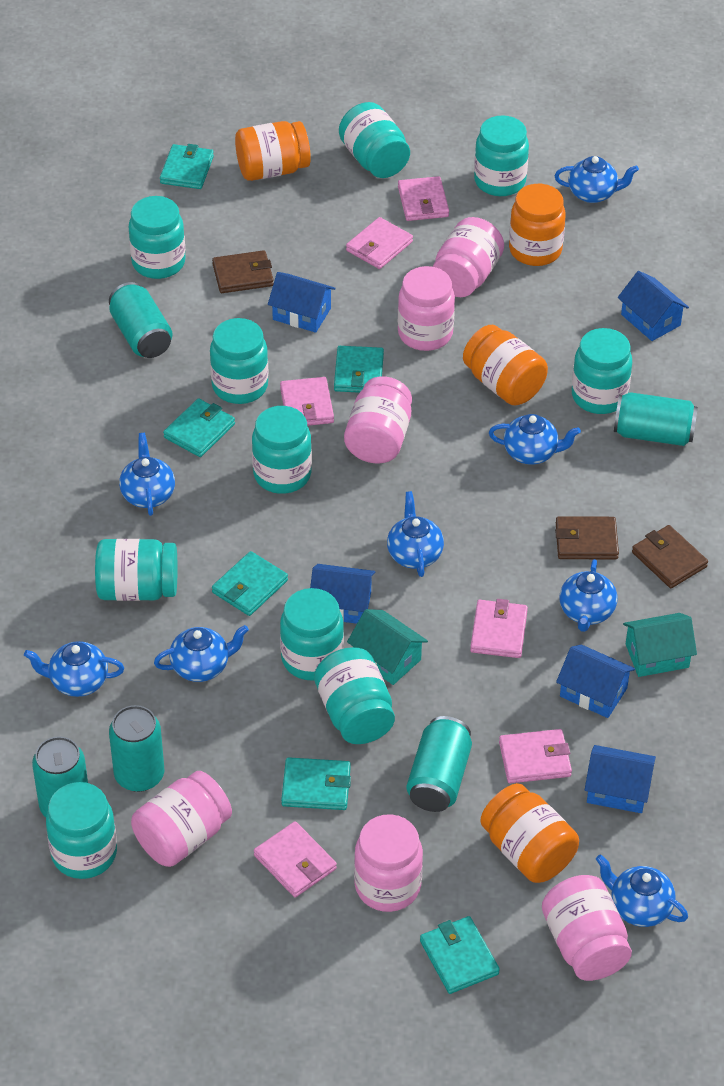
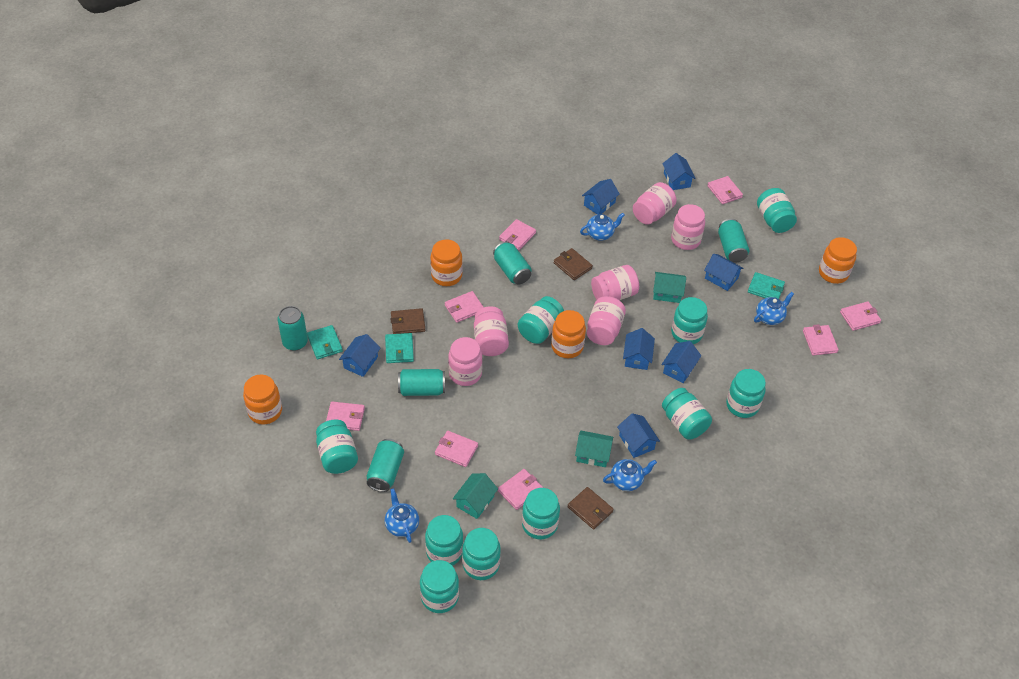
blue house: [268,272,336,333] [310,564,375,624] [556,645,635,718] [585,745,656,813] [618,271,689,341] = 5 -> [339,334,381,377] [582,179,620,215] [617,413,660,458] [623,328,655,370] [661,341,701,383] [662,153,696,190] [704,254,744,291] = 7
blue teapot: [24,641,124,697] [119,433,175,516] [154,625,249,682] [387,491,444,577] [489,414,581,465] [555,156,639,203] [560,559,617,632] [596,855,688,927] = 8 -> [385,488,419,543] [580,213,625,241] [603,459,657,491] [754,292,794,325] = 4
pink wallet: [254,821,337,897] [280,377,334,426] [346,217,413,269] [398,176,449,221] [470,599,528,658] [499,729,572,783] = 6 -> [326,402,365,431] [435,431,478,467] [445,291,484,323] [498,469,543,510] [499,219,536,250] [707,176,743,204] [803,324,839,356] [840,301,881,331] = 8
turquoise house: [347,609,428,685] [623,613,697,677] = 2 -> [453,473,498,519] [575,430,613,467] [653,272,686,303] = 3
turquoise wallet: [160,144,214,189] [163,398,235,457] [212,551,288,616] [281,757,351,810] [334,346,384,393] [420,916,500,994] = 6 -> [307,325,343,359] [385,333,414,363] [748,272,785,299] = 3

